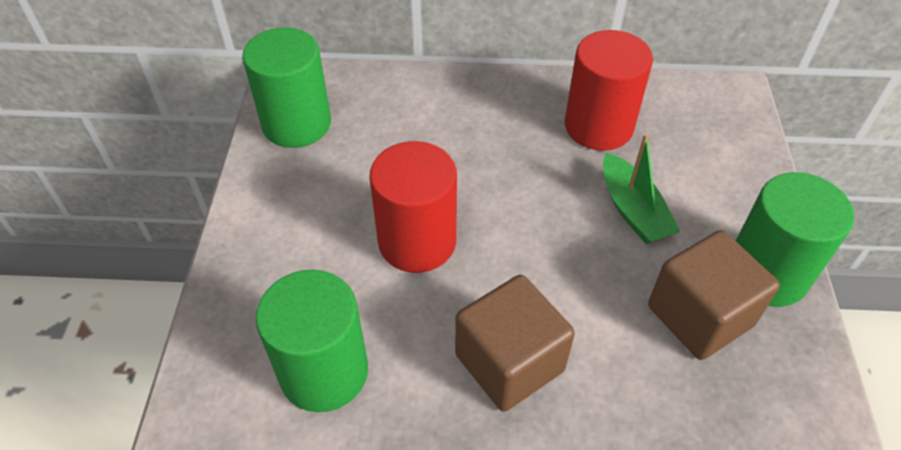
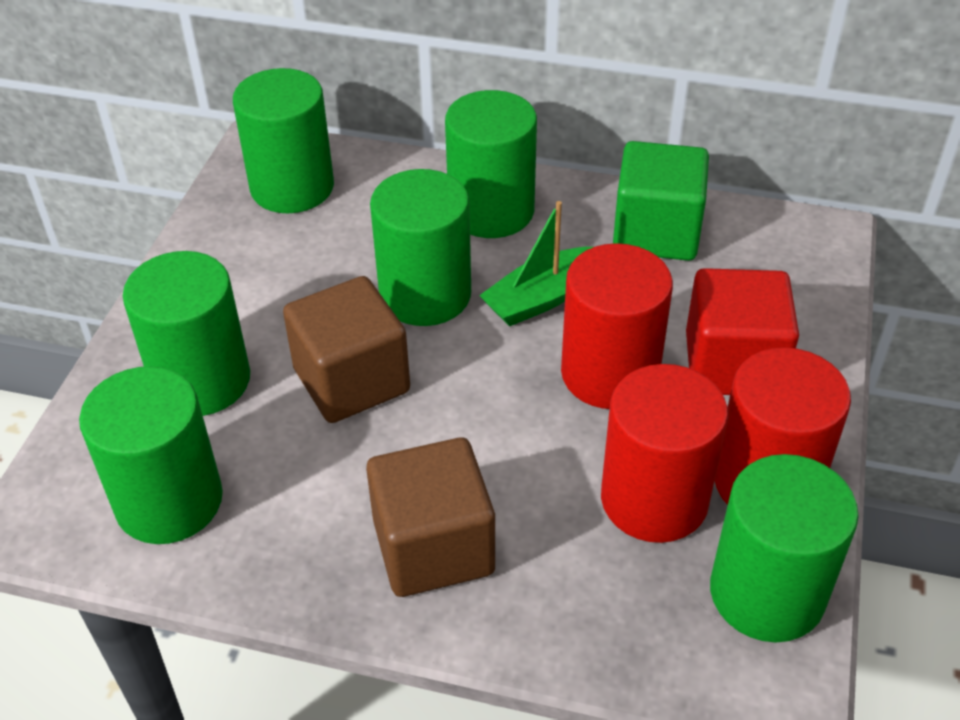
green cube: none = 0 -> [613,141,709,261] = 1
green cylinder: [242,27,331,148] [256,270,368,412] [736,172,854,307] = 3 -> [79,366,223,544] [123,251,250,416] [233,68,334,213] [370,169,471,326] [445,90,537,238] [710,454,859,642] = 6
red cube: none = 0 -> [686,268,799,395] = 1
red cylinder: [370,141,457,273] [565,30,653,151] = 2 -> [561,243,673,409] [601,364,728,543] [715,347,851,505] = 3

